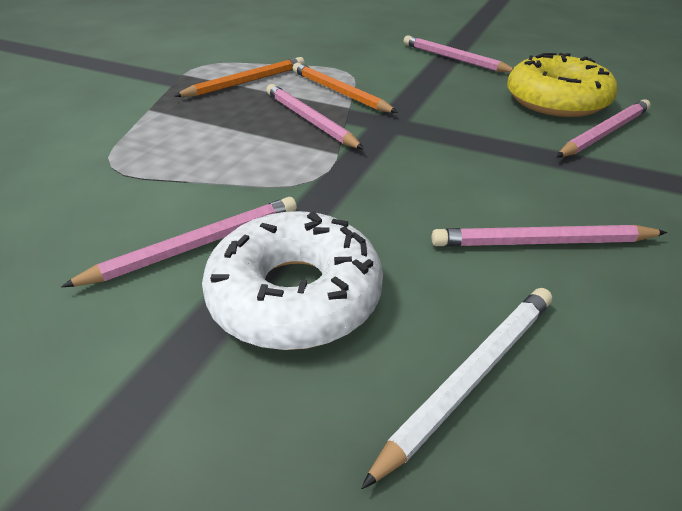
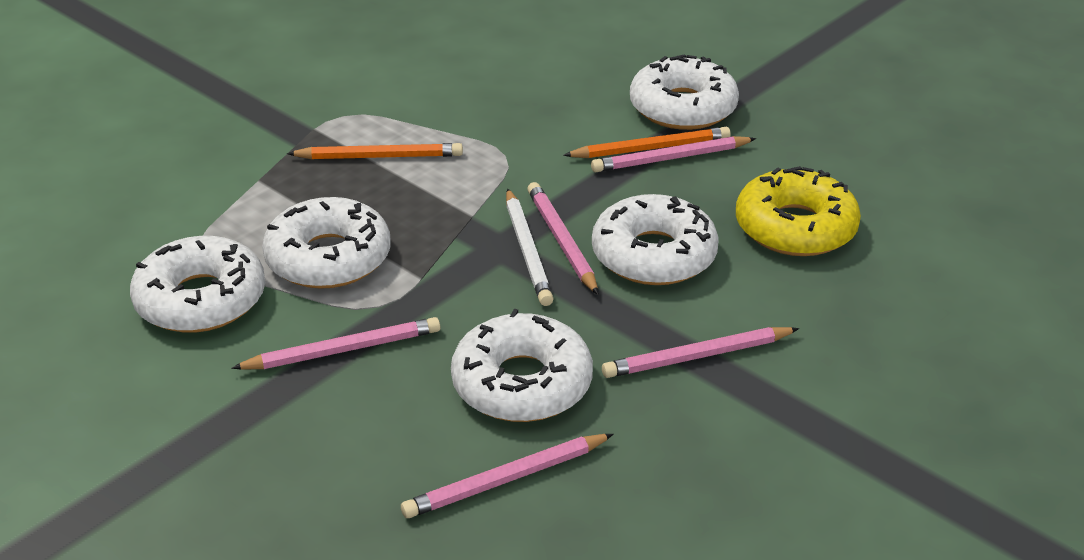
white donut: [202,211,383,350] = 1 -> [130,236,265,333] [262,197,390,289] [451,309,593,422] [592,194,719,285] [630,54,739,130] = 5

